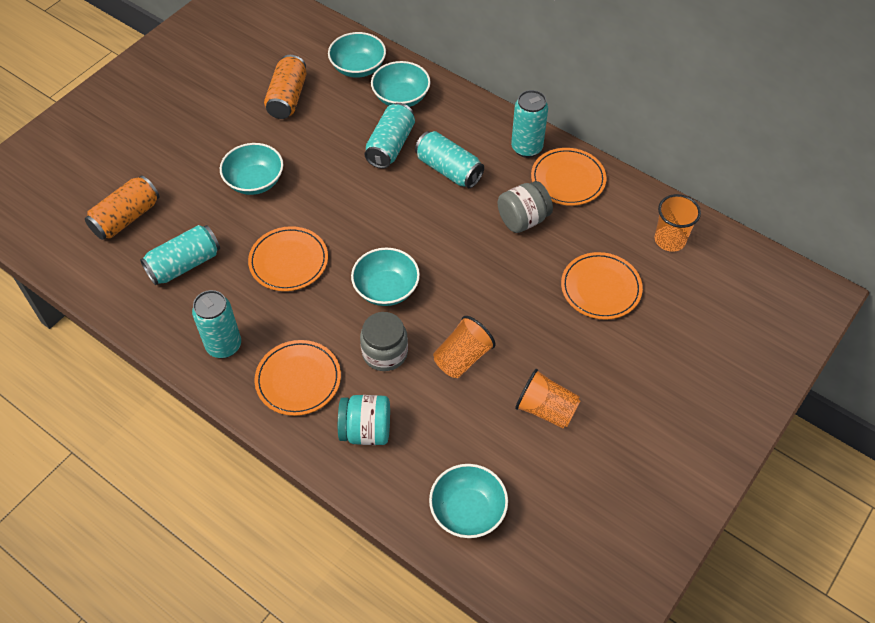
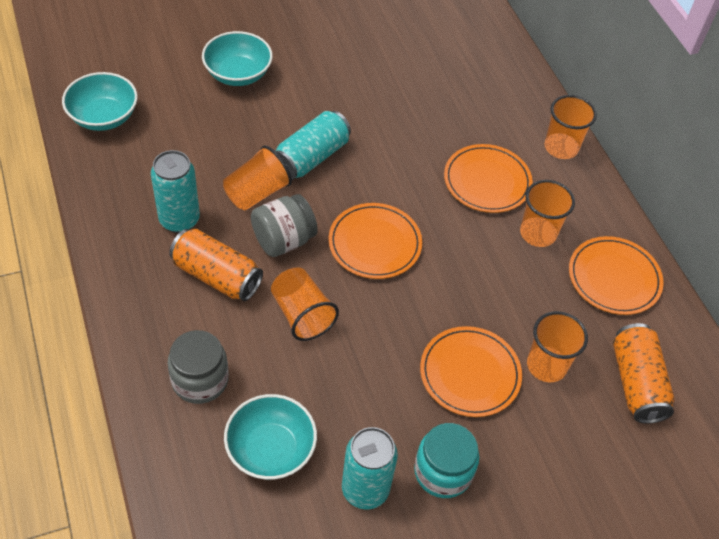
orange cup: [433,316,496,378] [515,369,581,428] [655,194,701,252] = 3 -> [223,145,292,210] [271,267,339,341] [520,180,575,247] [527,311,588,382] [545,95,597,159] = 5
turquoise bowl: [220,143,283,195] [328,32,386,78] [351,248,420,306] [371,61,431,107] [429,464,508,538] = 5 -> [62,72,137,131] [202,31,273,86] [224,394,317,480] = 3
turquoise can: [140,225,220,285] [192,290,241,358] [365,103,415,169] [415,131,484,188] [511,90,548,158] = 5 -> [151,150,200,233] [275,111,351,180] [342,427,398,510] = 3

